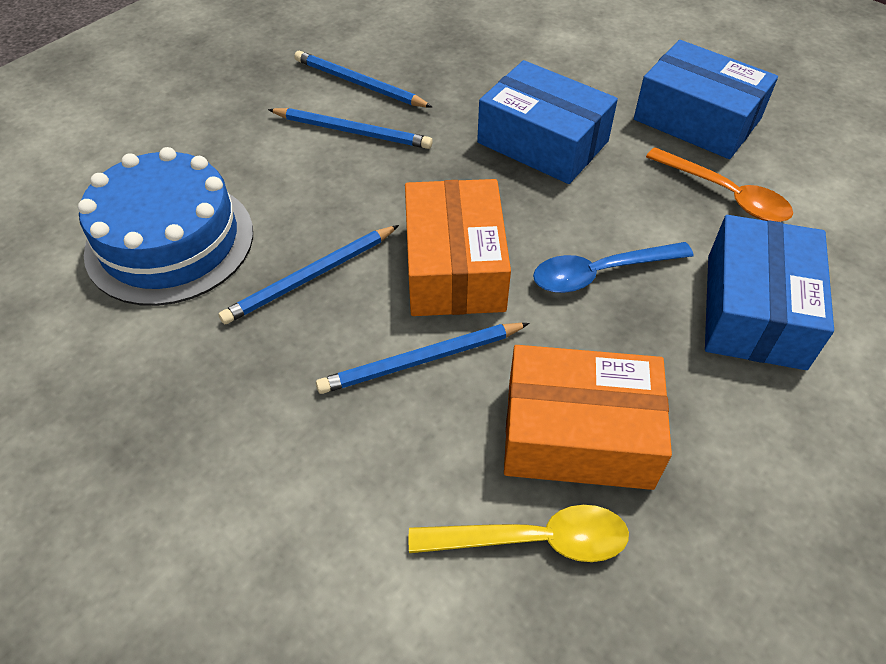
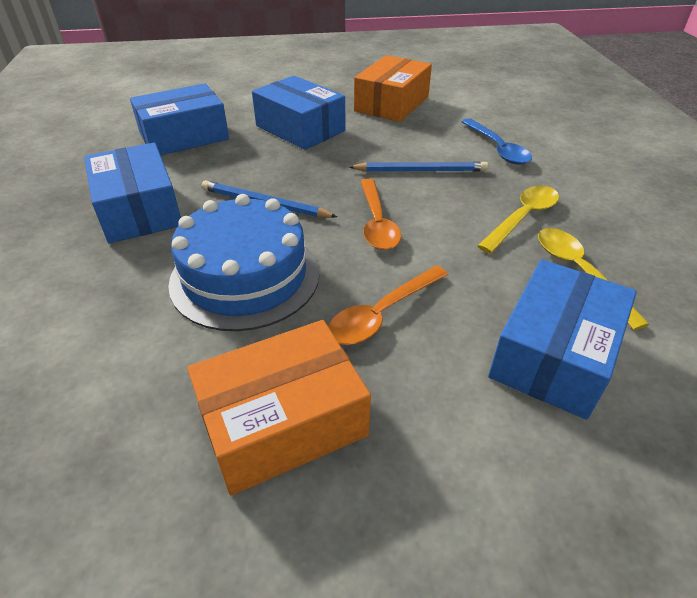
blue box: [477,60,618,184] [634,40,778,159] [705,215,834,370] = 3 -> [84,143,181,243] [130,83,229,155] [252,76,345,150] [488,259,637,420] = 4
blue pencil: [218,225,399,324] [268,108,433,149] [294,50,432,108] [316,323,530,394] = 4 -> [202,180,337,218] [349,162,488,172] = 2
orange spoon: [646,147,793,222] = 1 -> [328,266,448,345] [360,179,401,250] = 2
yellow spoon: [409,505,629,562] = 1 -> [478,186,559,254] [538,228,649,330] = 2

